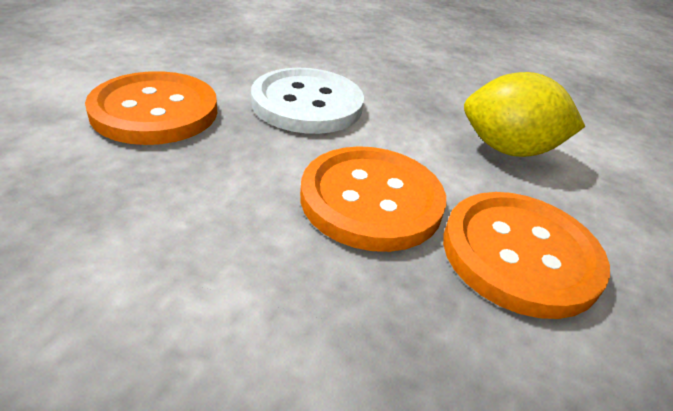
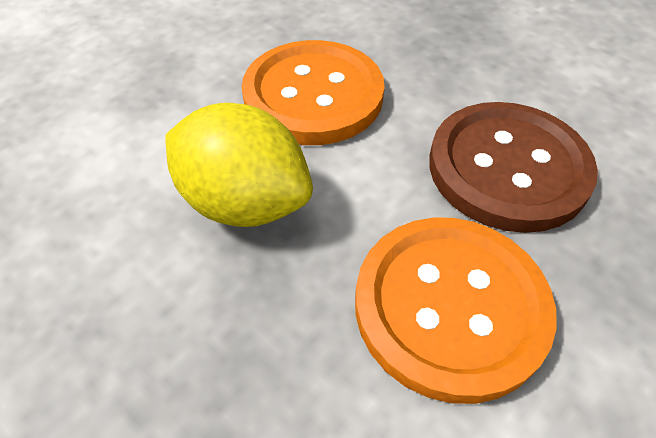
brown button: none = 0 -> [429,102,598,233] = 1
orange button: [85,71,217,145] [300,146,446,252] [443,192,610,319] = 3 -> [242,40,385,145] [355,217,557,404] = 2
white button: [251,68,364,134] = 1 -> none = 0

